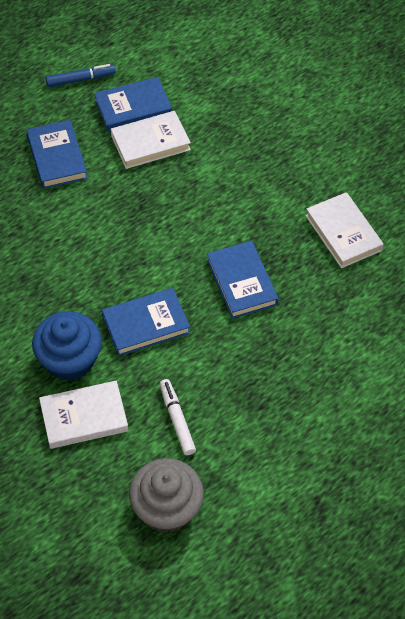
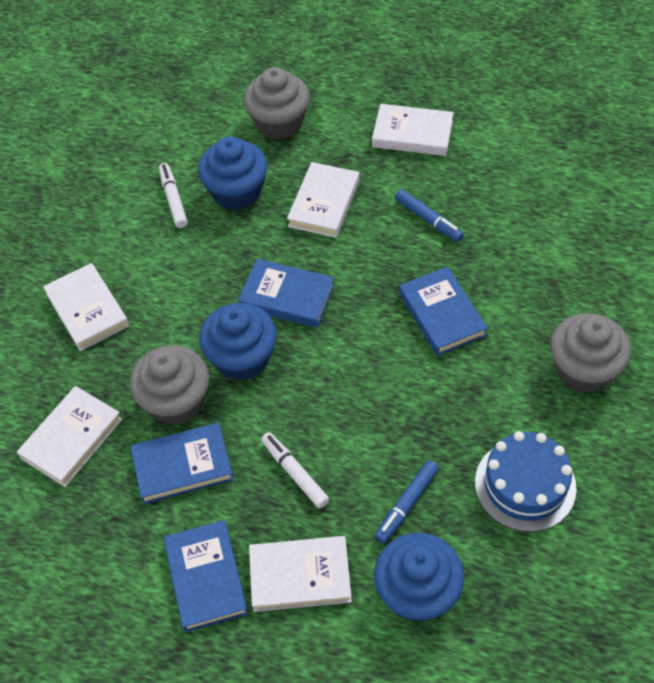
blue cake: none = 0 -> [475,431,577,532] = 1
blue cupcake: [32,311,102,381] = 1 -> [198,137,267,210] [200,303,277,381] [374,533,464,622] = 3
blue marker: [46,64,116,87] = 1 -> [374,460,439,544] [395,189,464,242] = 2
grey cupcake: [129,458,204,533] = 1 -> [130,345,209,425] [244,67,310,140] [550,313,631,393] = 3
white book: [39,381,128,449] [111,111,191,169] [305,192,384,268] = 3 -> [17,386,122,487] [43,263,129,351] [249,536,352,612] [287,162,360,238] [372,104,454,156] = 5
white marker: [160,379,196,455] = 1 -> [159,163,188,228] [261,432,329,508] = 2

